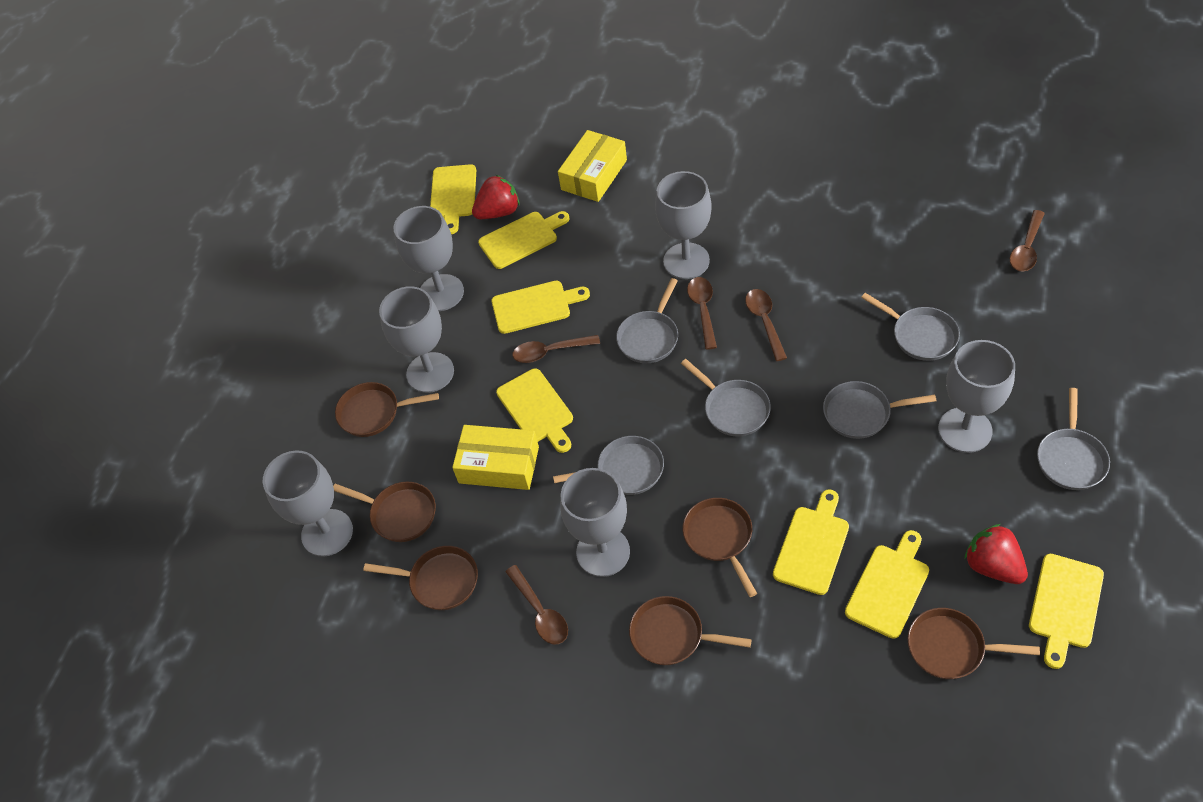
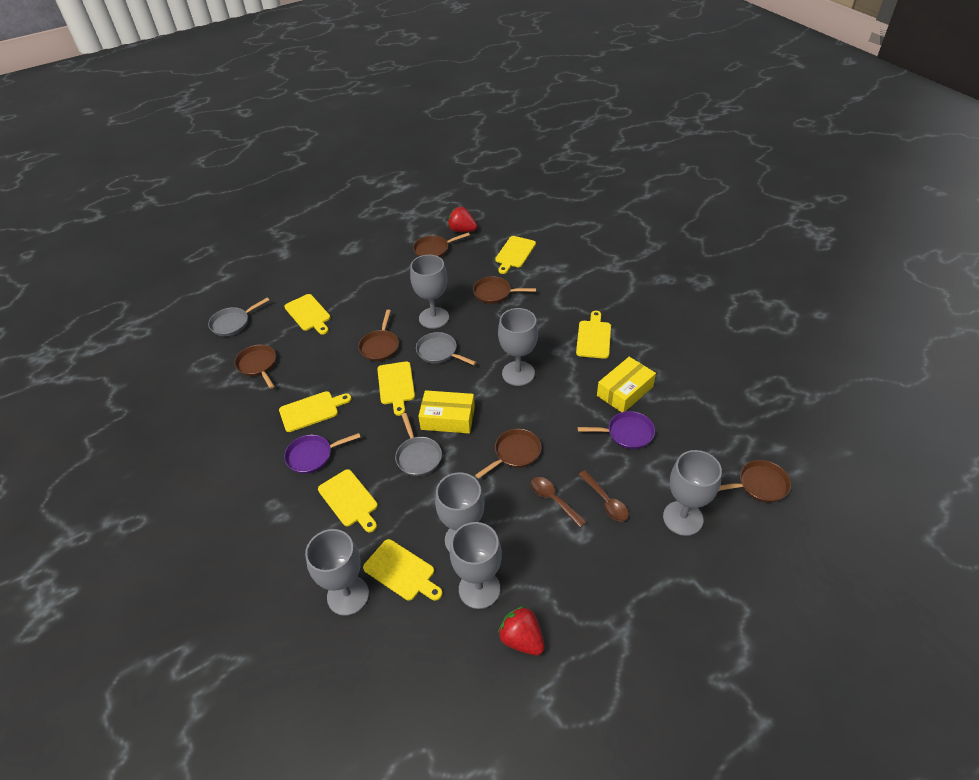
brown spoon: [505,565,568,644] [512,335,600,363] [687,277,717,350] [745,289,787,361] [1010,210,1045,272] = 5 -> [531,477,586,527] [579,470,629,522] = 2
grey pan: [553,436,664,495] [616,278,678,363] [681,359,771,436] [823,381,936,439] [861,293,960,361] [1037,388,1110,490] = 6 -> [208,297,269,336] [395,413,442,476] [416,332,476,365] = 3
purple pan: none = 0 -> [284,433,360,474] [578,411,655,449] = 2

